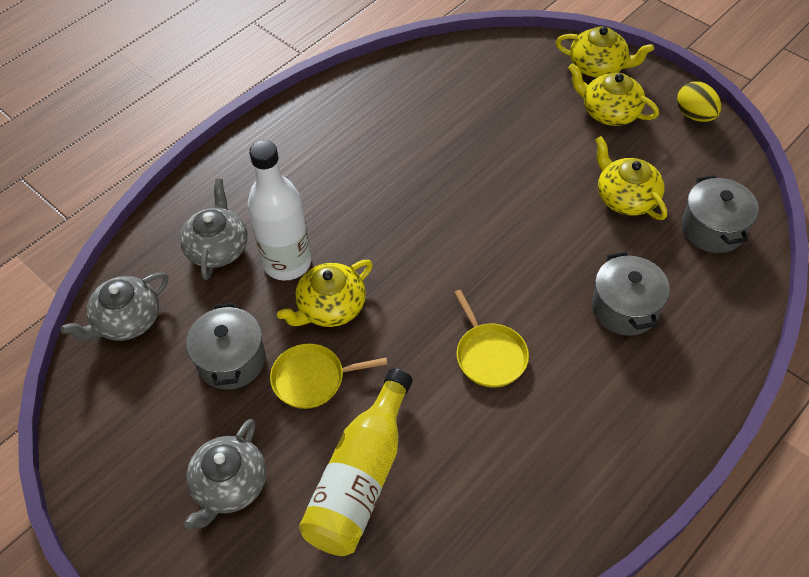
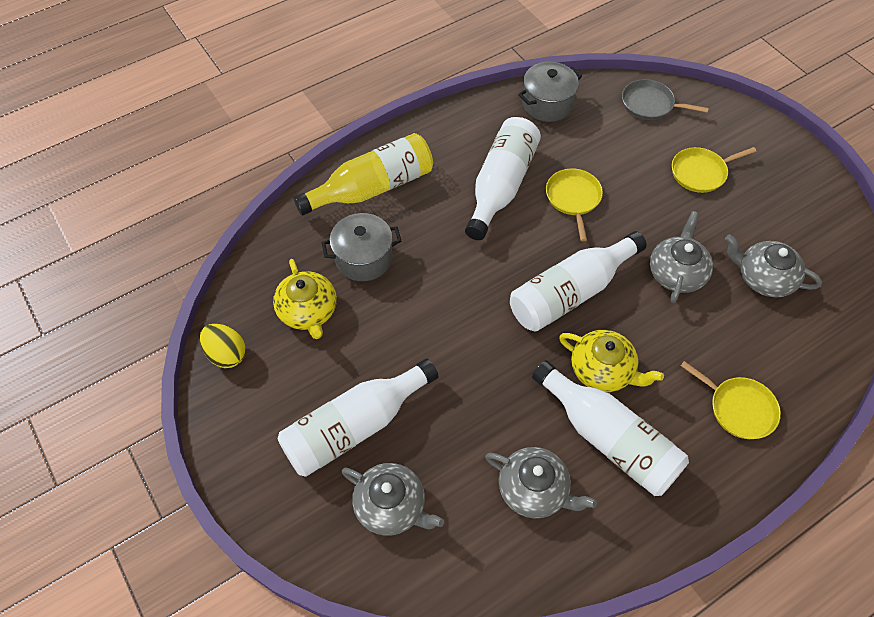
grey pan: none = 0 -> [622,79,709,120] = 1
grey pot: [186,303,265,390] [592,252,670,336] [682,175,759,253] = 3 -> [322,213,401,281] [518,62,582,122] = 2
grey teapot: [60,273,168,341] [180,179,248,280] [184,419,266,529] = 3 -> [341,463,444,536] [485,447,597,518] [650,211,713,303] [725,235,822,297] = 4
white bottle: [248,140,311,281] = 1 -> [278,358,438,477] [465,117,541,240] [510,231,647,332] [532,360,689,496] = 4
yellow pan: [270,343,387,409] [454,290,529,387] = 2 -> [546,168,603,241] [672,147,757,193] [681,361,781,439] = 3
yellow teapot: [277,260,373,327] [556,26,654,78] [568,63,659,126] [595,136,667,220] = 4 -> [273,259,337,339] [559,330,664,392] = 2

